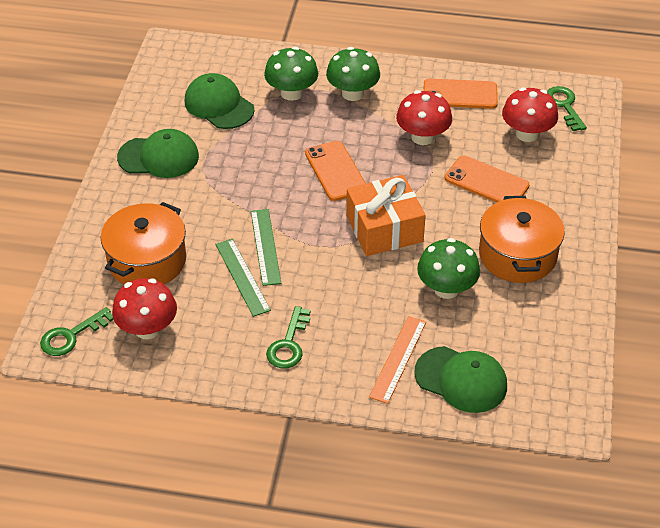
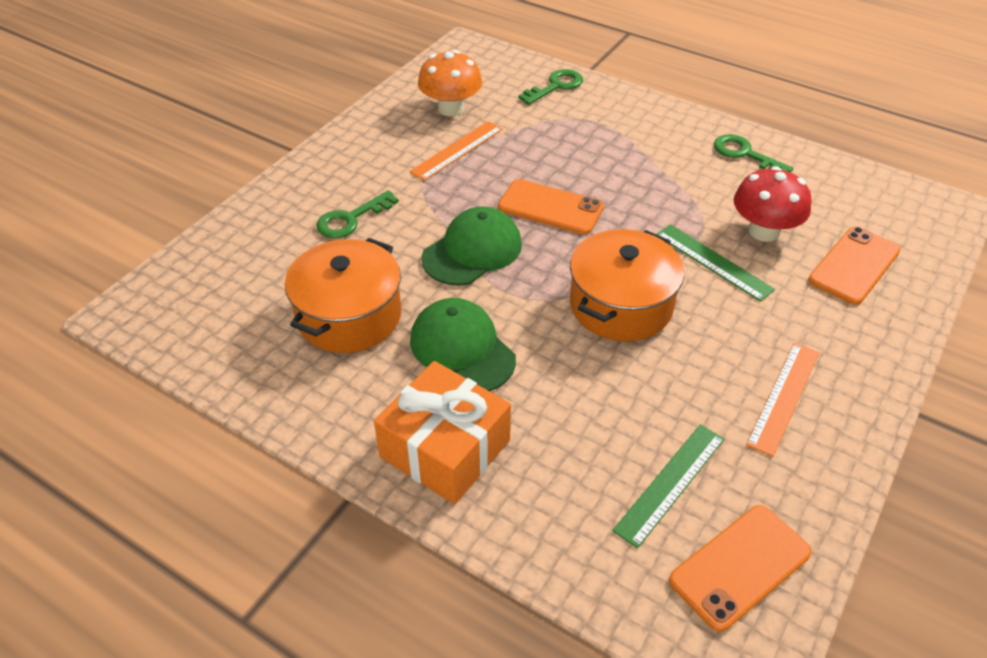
green cap: [117,129,199,178] [185,73,254,129] [414,346,507,413] = 3 -> [410,298,516,391] [422,206,522,286] = 2
green mushroom: [264,47,318,101] [326,47,380,101] [417,238,480,299] = 3 -> none = 0
orange mushroom: none = 0 -> [418,50,482,116] = 1
orange ruler: [369,316,426,404] = 1 -> [409,121,503,181] [746,343,819,457] = 2
red mushroom: [112,278,177,339] [396,90,452,145] [502,87,558,142] = 3 -> [734,166,812,242] = 1

